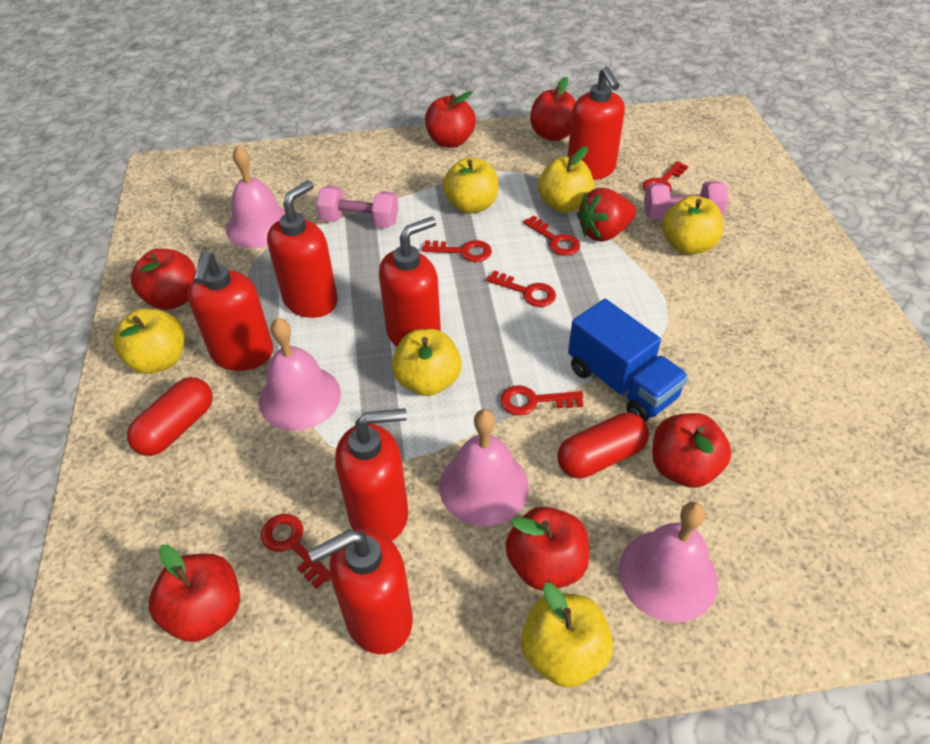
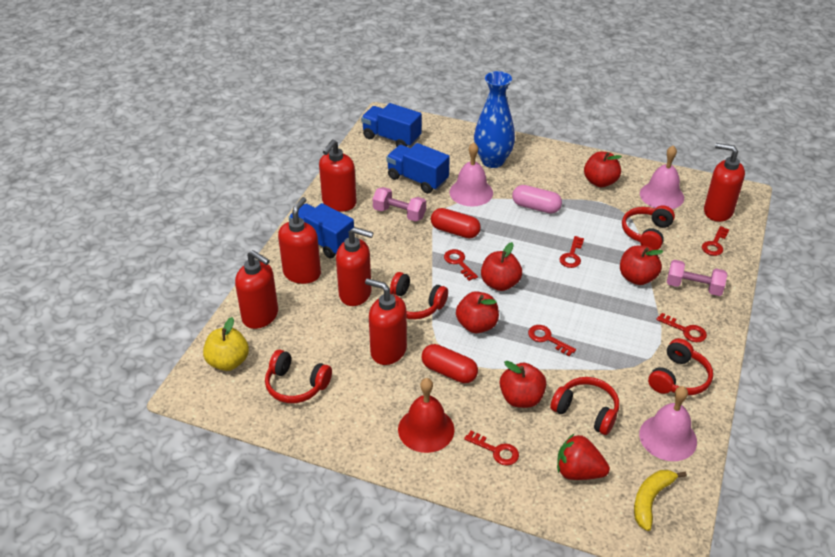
blue truck: [568,299,689,422] = 1 -> [289,203,355,258] [361,103,422,147] [386,143,450,193] = 3
blue vase: none = 0 -> [474,71,515,168] = 1
pink bell: [226,146,285,248] [259,318,341,431] [439,409,529,526] [619,502,718,623] = 4 -> [449,142,493,207] [639,386,697,461] [640,145,684,209] = 3
pink capsule: none = 0 -> [512,185,562,214] = 1
red apple: [131,249,196,310] [149,545,240,642] [425,91,476,148] [505,507,589,590] [530,77,576,141] [652,413,732,488] = 6 -> [456,291,499,333] [481,242,522,291] [500,361,546,408] [584,151,622,187] [620,245,663,285] = 5
red bell: none = 0 -> [398,378,455,453] = 1
red headphones: none = 0 -> [265,350,332,403] [390,272,448,319] [550,377,619,435] [622,205,675,250] [648,338,713,395] = 5
yellow apple: [113,308,184,374] [392,329,462,396] [443,157,498,214] [521,582,613,688] [538,146,595,213] [662,196,723,254] = 6 -> [203,317,249,371] = 1
yellow banana: none = 0 -> [634,470,687,531] = 1

